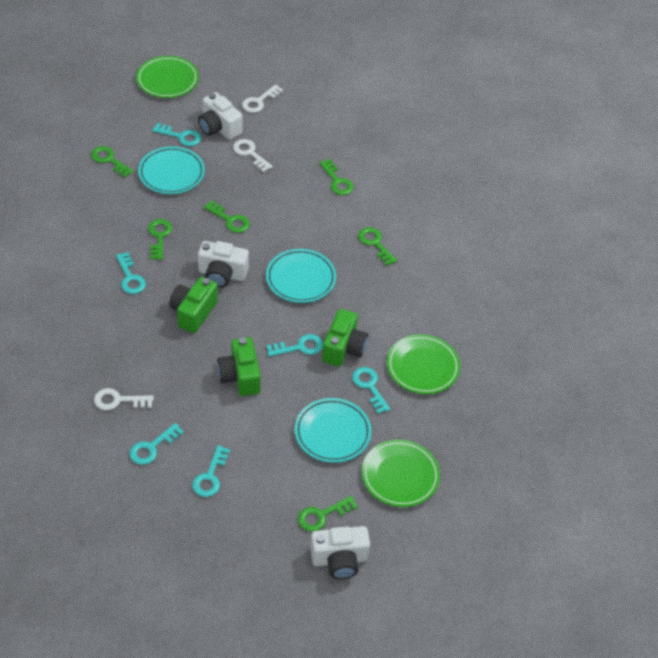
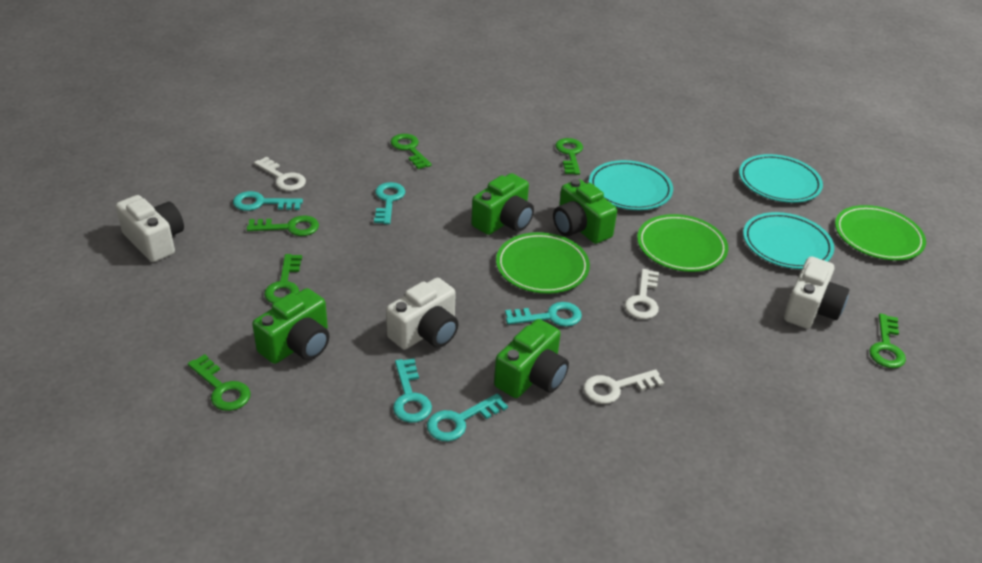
green camera: [169,277,218,333] [217,337,261,396] [322,309,368,367] = 3 -> [252,288,329,364] [471,173,534,235] [494,319,569,398] [553,179,617,244] = 4
turquoise key: [116,252,146,294] [129,423,184,465] [152,123,201,146] [192,445,231,497] [266,334,323,357] [352,367,390,414] = 6 -> [233,191,303,211] [374,182,405,224] [393,359,432,423] [427,393,508,442] [505,302,582,327] = 5

